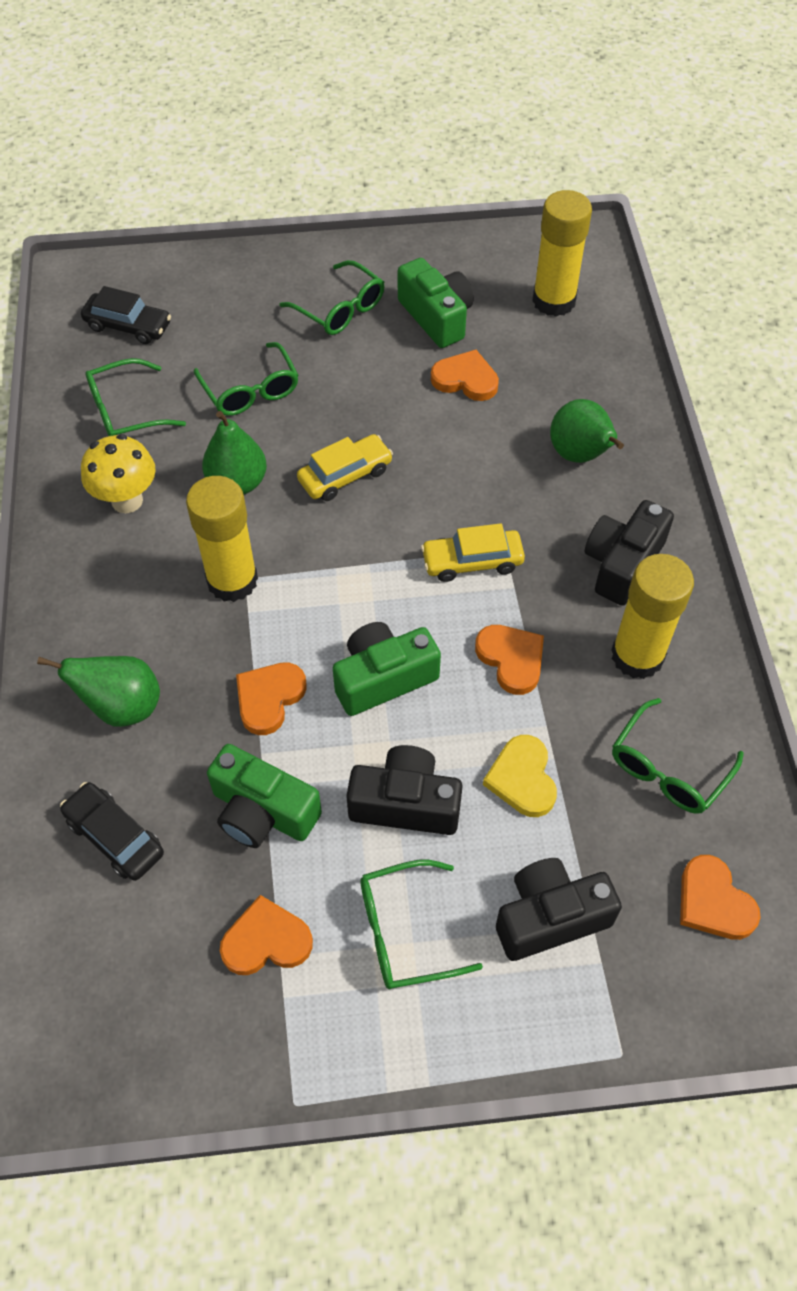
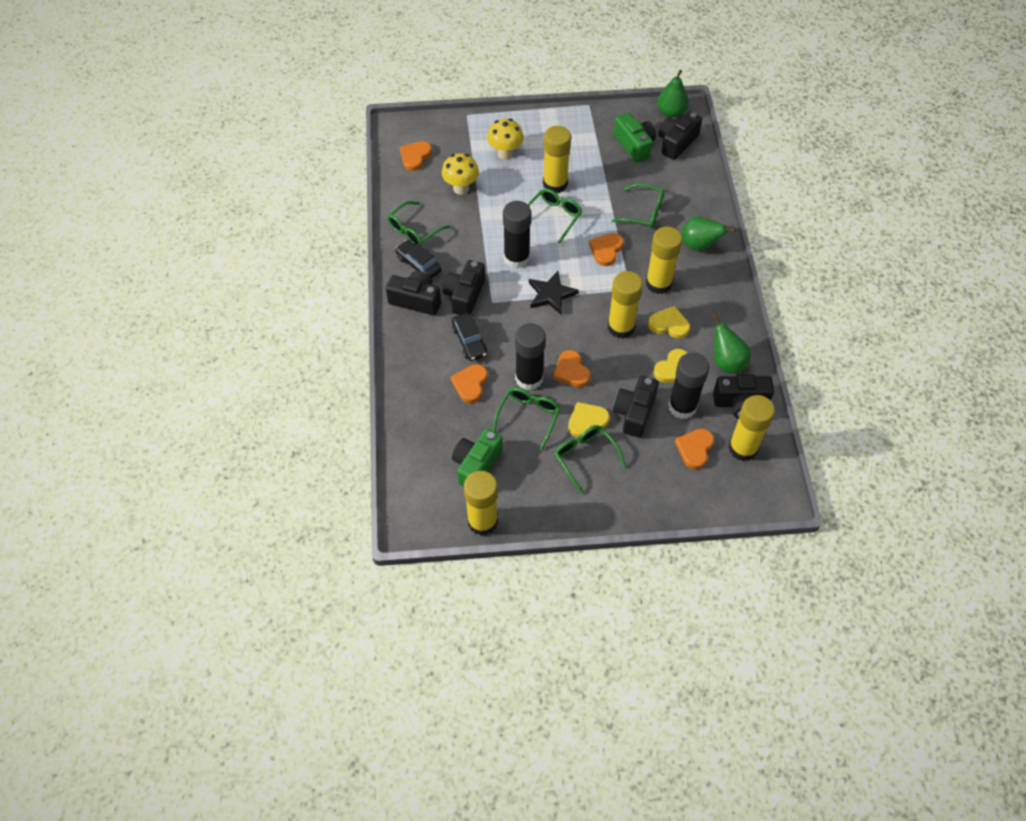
black camera: [346,745,463,835] [496,858,622,961] [585,500,674,606] = 3 -> [386,271,441,315] [443,260,485,315] [613,376,659,438] [659,111,702,160] [713,375,774,419] = 5
black glue stick: none = 0 -> [503,201,531,269] [515,323,546,390] [668,352,709,419] = 3
black star: none = 0 -> [529,271,579,315] = 1
green camera: [207,744,322,848] [333,622,441,716] [398,258,473,348] = 3 -> [452,429,503,487] [613,112,656,163] = 2
yellow car: [297,434,393,501] [421,523,525,582] = 2 -> none = 0
yellow glue stick: [186,476,258,602] [532,190,592,317] [611,554,694,679] = 3 -> [464,471,498,536] [543,126,571,193] [608,271,643,339] [646,227,682,294] [729,395,775,461] = 5
yellow heart: [483,735,557,817] = 1 -> [568,402,610,438] [648,306,690,339] [653,349,687,383] = 3
yellow mushroom: [81,434,156,513] = 1 -> [442,153,479,195] [487,119,524,160] = 2

